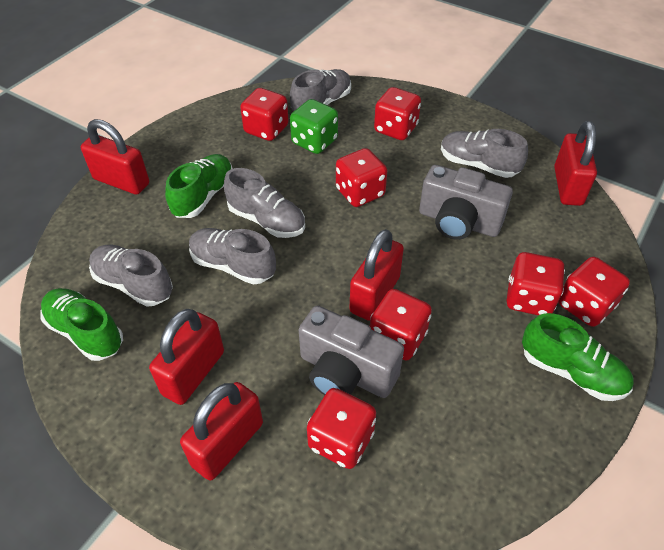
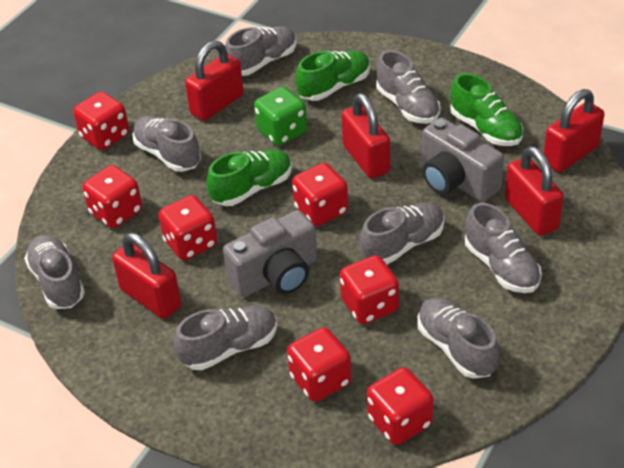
grey shoe: [89,245,173,307] [189,228,276,285] [224,168,305,238] [290,69,351,112] [441,129,528,178] = 5 -> [24,235,85,309] [132,116,201,172] [174,306,277,370] [225,26,296,76] [360,203,444,264] [376,50,440,124] [418,298,499,379] [465,203,542,293] = 8

